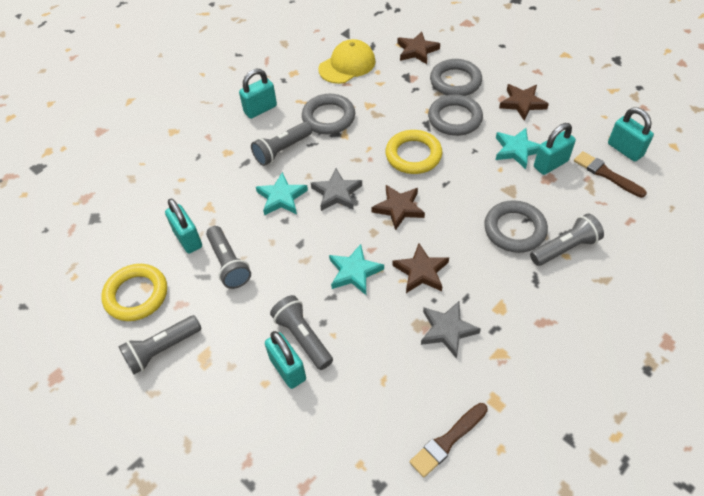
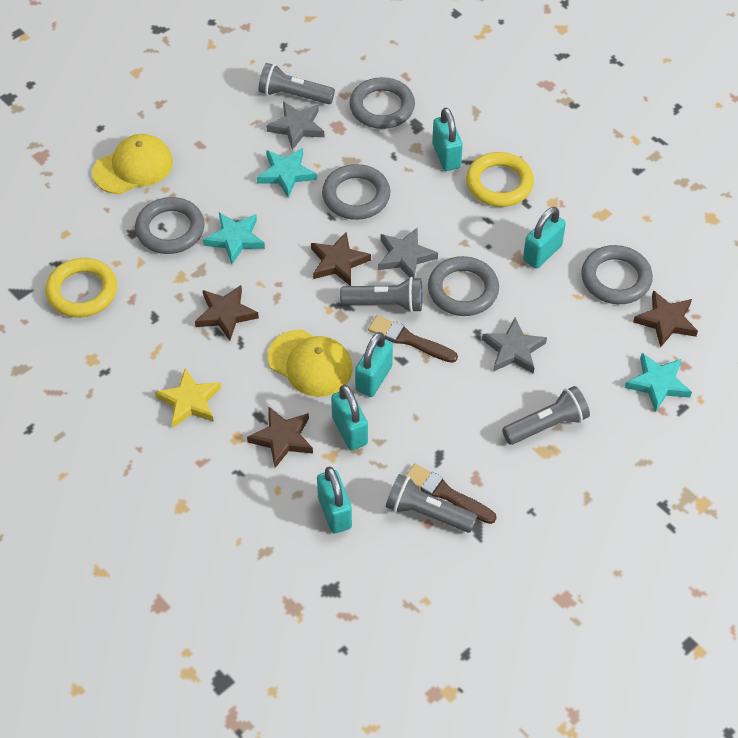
grey flashlight: [118,315,201,374] [206,226,251,289] [251,122,312,166] [270,295,333,370] [530,214,604,266] = 5 -> [258,63,335,104] [340,277,422,313] [386,474,477,533] [502,386,590,445] = 4
grey ring: [302,94,355,134] [428,94,483,136] [430,59,482,96] [484,200,548,253] = 4 -> [135,197,205,254] [322,164,390,220] [349,77,415,129] [428,256,499,316] [581,245,653,304] = 5
grey star: [311,168,362,211] [421,301,481,359] = 2 -> [266,102,324,150] [378,227,438,278] [482,317,547,374] = 3
yellow cap: [318,39,376,84] = 1 -> [92,134,173,194] [267,330,353,397] = 2
yellow star: none = 0 -> [155,368,221,427] = 1

